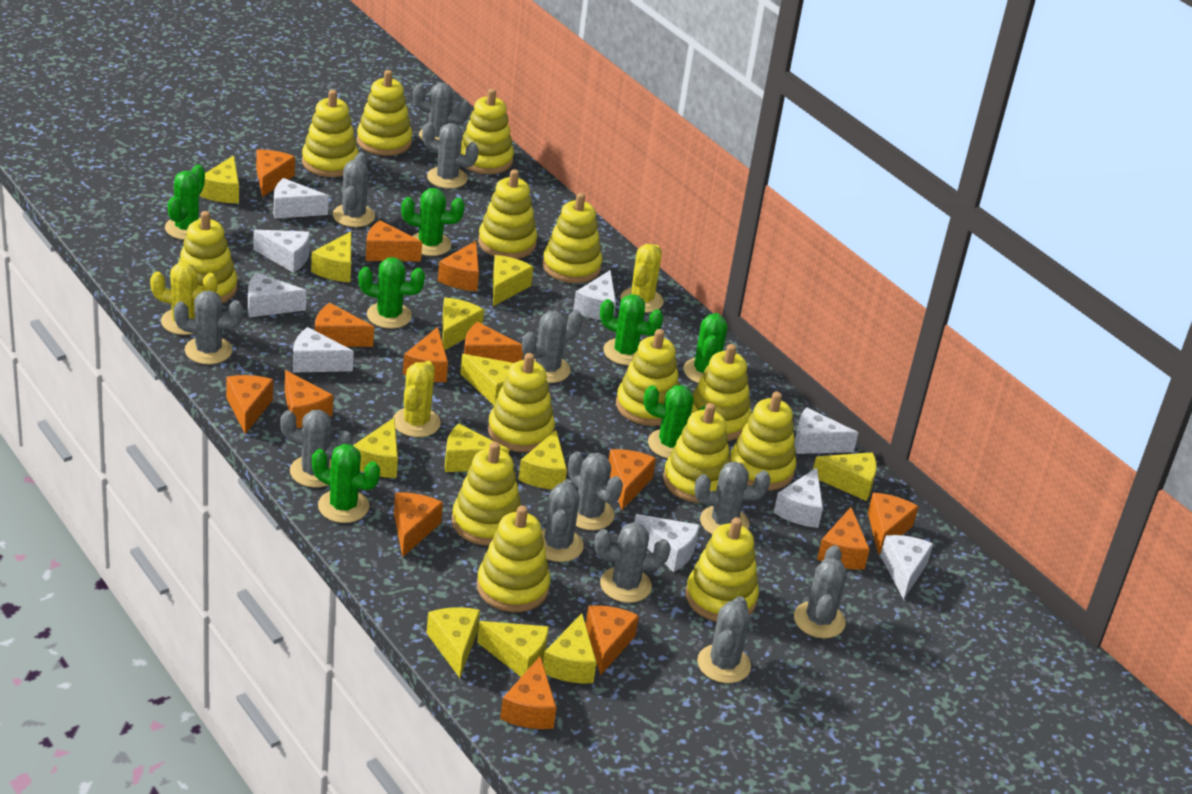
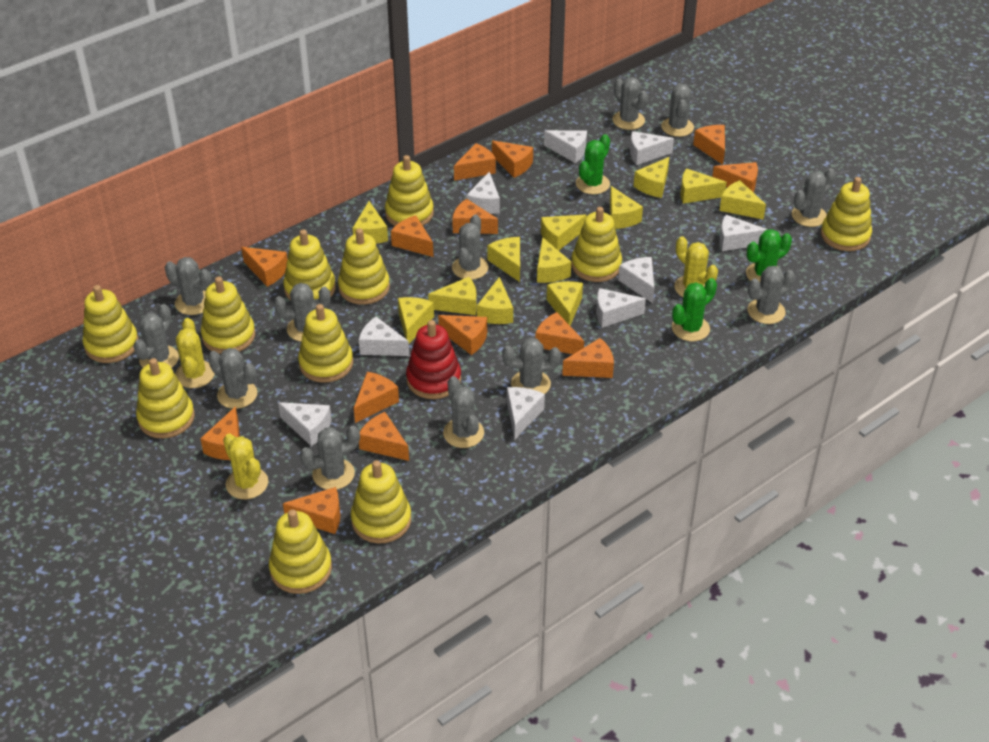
green cactus: [165,165,205,240] [312,444,380,523] [358,257,425,329] [401,188,465,256] [600,294,663,365] [644,385,706,459] [684,313,728,383] = 7 -> [576,134,610,194] [672,278,717,341] [746,229,792,282] = 3
red stacking toy: none = 0 -> [406,320,461,399] = 1
yellow stacking toy: [178,211,237,303] [302,90,359,177] [357,70,413,156] [452,442,521,546] [461,88,514,174] [477,506,550,612] [478,169,537,259] [488,353,555,452] [543,193,602,283] [616,329,679,426] [663,403,730,503] [686,517,759,622] [691,344,751,441] [730,392,796,490] = 14 -> [82,285,138,363] [136,358,195,439] [201,276,255,354] [269,509,332,594] [283,230,336,301] [298,304,353,383] [338,228,390,305] [351,460,411,543] [385,155,434,226] [571,207,622,282] [821,177,872,251] = 11

